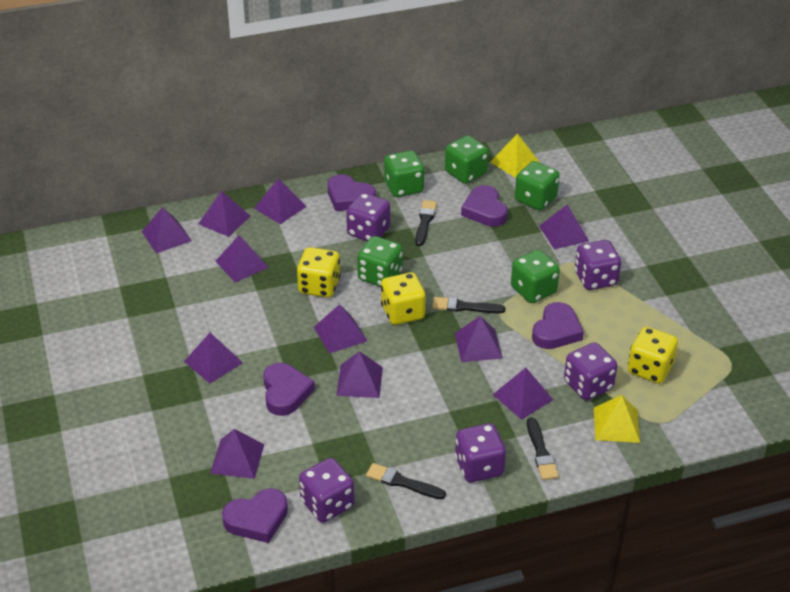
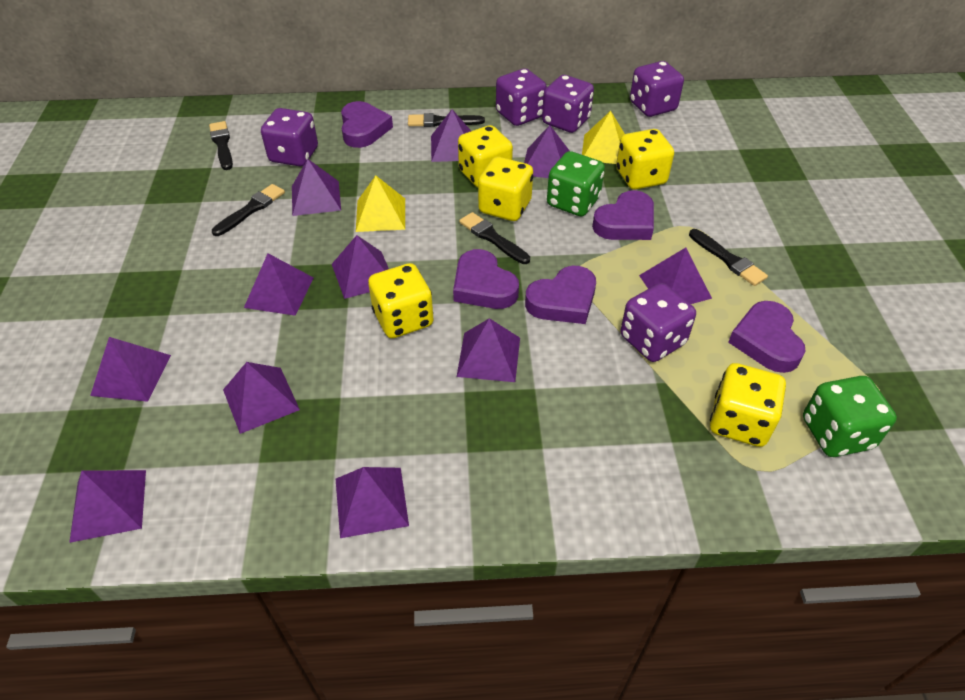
black brush: [366,463,446,499] [415,200,437,246] [432,297,506,313] [527,417,559,480] = 4 -> [209,121,233,170] [212,184,285,236] [408,113,485,127] [459,212,530,264] [689,229,768,286] = 5
green dice: [357,236,403,287] [384,150,424,197] [445,135,489,184] [511,250,560,303] [515,161,560,210] = 5 -> [547,151,605,216] [803,376,897,457] = 2
yellow dice: [297,247,340,298] [381,272,426,325] [628,327,678,384] = 3 -> [368,263,433,338] [458,125,513,187] [478,157,533,221] [616,129,674,190] [710,363,786,447] = 5

